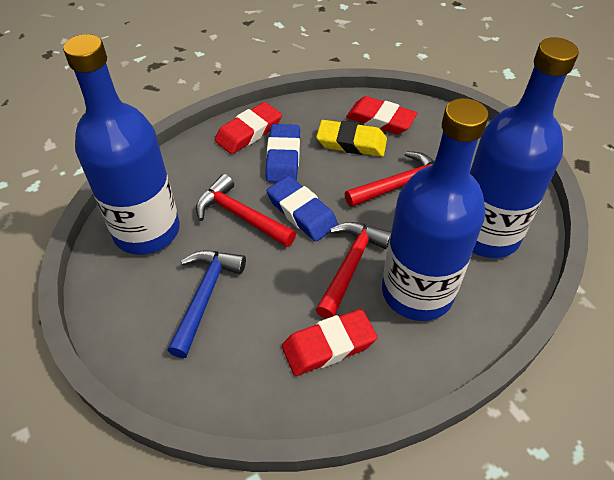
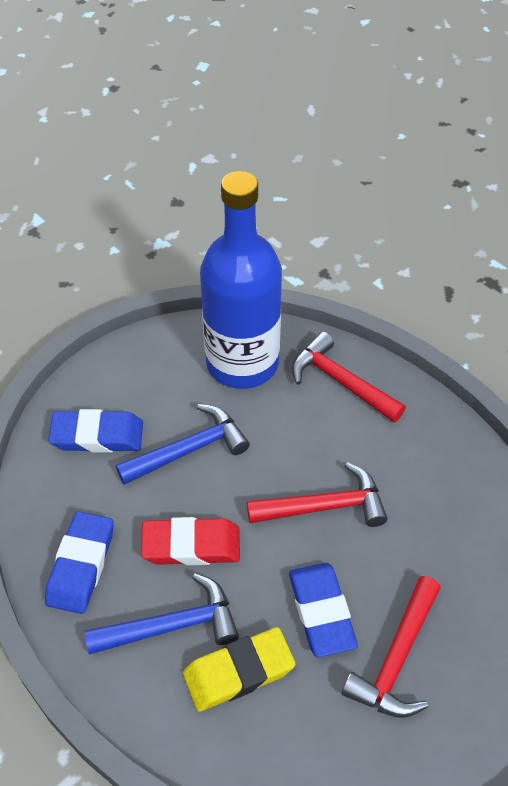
blue bottle: [63,34,180,255] [382,98,489,321] [470,37,579,258] = 3 -> [200,171,282,389] = 1
blue eraser: [266,124,300,182] [267,176,338,241] = 2 -> [45,511,114,614] [48,409,143,453] [289,563,358,657] = 3
blue hammer: [167,250,246,358] = 1 -> [85,573,239,655] [116,404,250,485] = 2
red eraser: [215,102,282,154] [282,309,377,376] [346,96,417,134] = 3 -> [141,517,240,565] = 1

